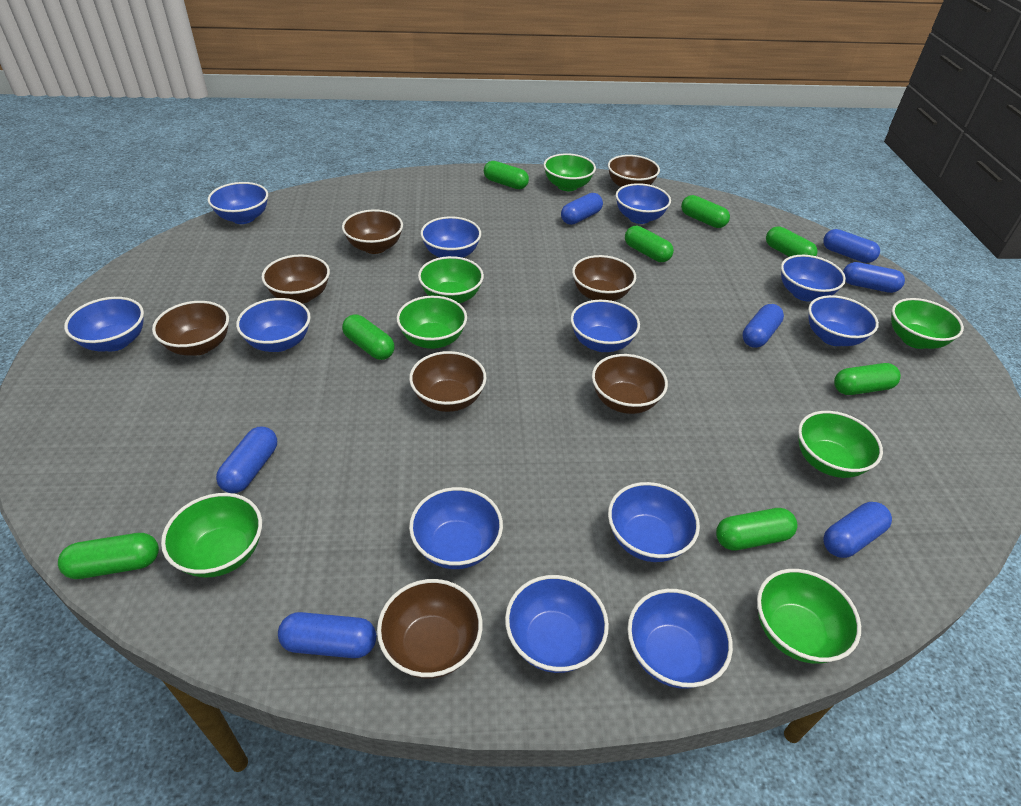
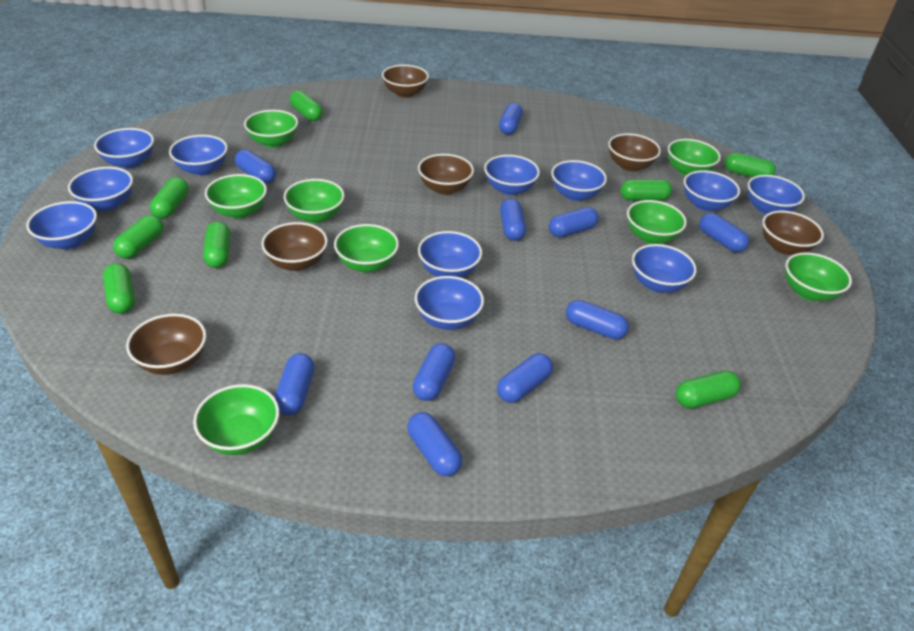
blue bowl: [64,297,144,351] [208,182,268,224] [236,298,311,352] [409,487,503,569] [420,216,481,258] [505,575,609,673] [571,300,640,352] [608,482,700,562] [615,183,671,224] [627,589,733,689] [781,255,846,301] [808,295,879,346] = 12 -> [26,201,97,249] [68,167,133,211] [94,128,154,169] [169,135,228,176] [415,276,484,330] [418,231,482,278] [484,155,540,196] [551,160,607,201] [632,244,697,293] [684,170,740,212] [748,175,805,215] = 11
blue capsule: [216,427,277,493] [278,612,376,658] [561,193,603,225] [742,304,784,348] [823,229,880,263] [823,502,892,558] [843,262,905,293] = 7 -> [235,150,276,184] [274,353,315,415] [407,412,462,476] [413,343,455,401] [497,353,553,403] [499,103,523,134] [500,199,526,241] [549,207,599,238] [566,300,629,340] [699,213,749,252] = 10
brown bowl: [152,301,229,356] [261,254,330,304] [342,210,403,254] [377,579,482,679] [409,351,487,412] [572,255,636,301] [592,354,668,414] [608,155,660,188] = 8 -> [126,314,206,375] [262,222,328,271] [382,65,429,98] [418,154,474,195] [608,133,661,172] [762,211,824,255] = 6
green bowl: [161,493,262,577] [397,296,467,349] [418,256,484,303] [544,153,596,191] [757,569,861,664] [798,411,883,478] [891,298,964,349] = 7 -> [193,384,279,455] [205,174,267,219] [244,110,298,148] [284,179,344,223] [334,224,399,273] [627,200,687,244] [668,139,721,176] [785,252,852,301] = 8

